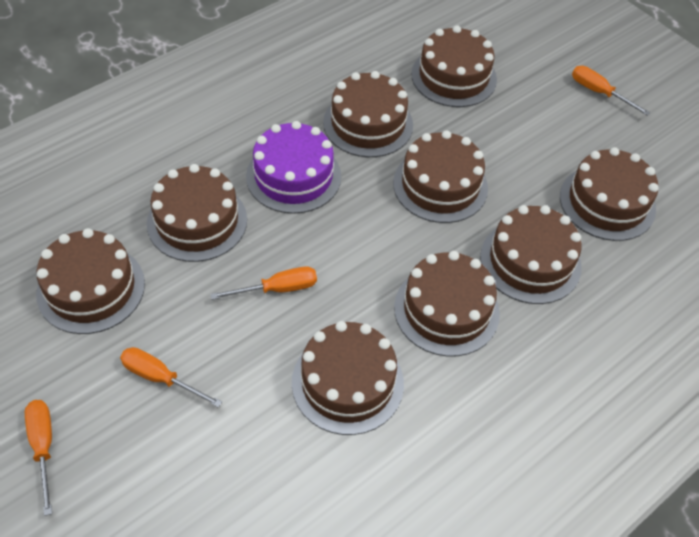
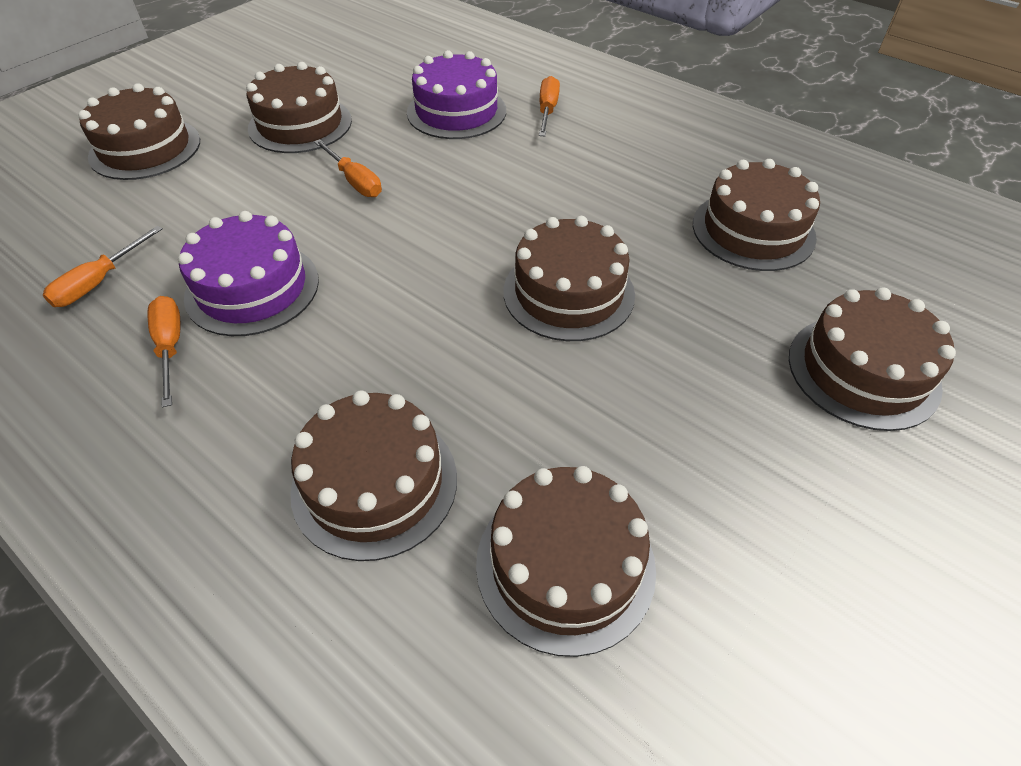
brown cake: [36,228,145,334] [147,164,247,262] [292,321,404,435] [323,71,413,157] [393,130,488,223] [394,251,500,356] [411,25,497,107] [480,205,582,304] [560,147,659,241] = 9 -> [78,83,200,180] [246,62,352,153] [290,390,457,561] [476,466,656,657] [504,216,635,341] [693,159,820,271] [789,288,956,431] = 7
purple cake: [246,121,341,214] = 1 -> [178,211,319,336] [407,50,506,139] = 2

